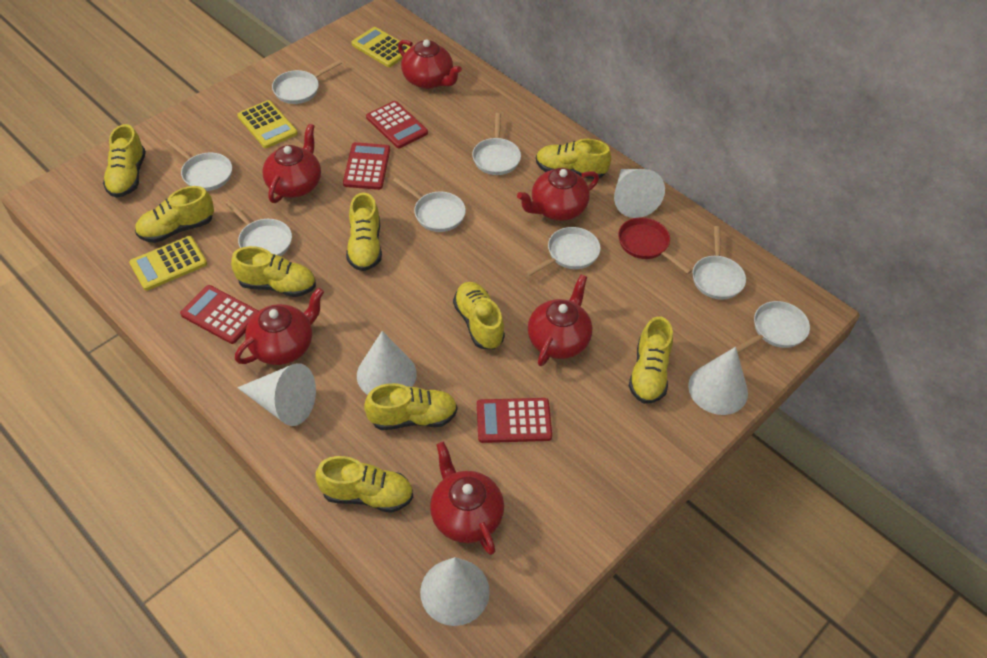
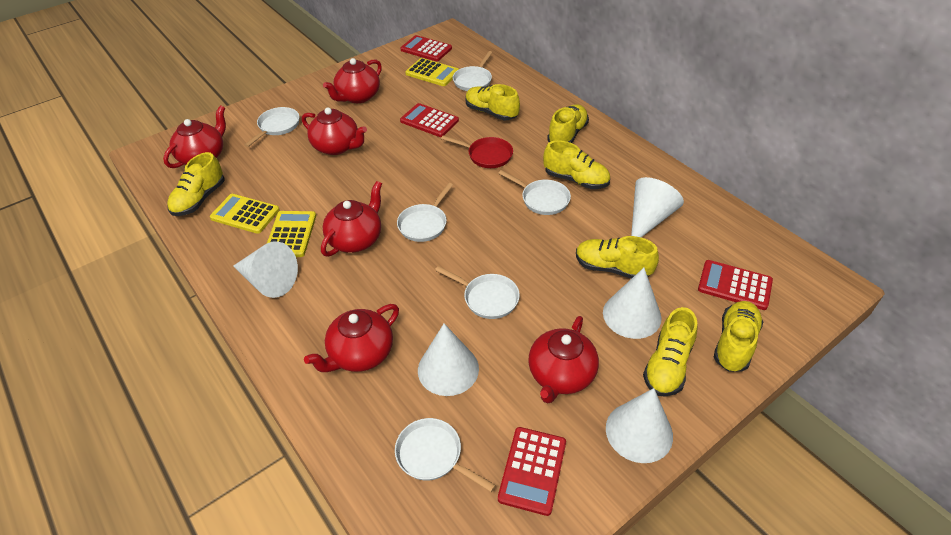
white pan: [165,138,232,191] [225,200,292,256] [272,60,342,104] [393,177,466,232] [472,113,521,175] [525,227,601,276] [692,226,746,300] [736,301,810,353] = 8 -> [244,107,299,147] [395,418,496,492] [397,183,453,242] [435,266,520,319] [453,51,492,91] [498,170,571,215] = 6
yellow shoe: [103,124,146,198] [135,186,214,243] [231,246,316,297] [316,456,413,513] [346,192,382,271] [364,383,457,430] [453,282,505,349] [536,139,611,179] [629,317,673,404] = 9 -> [167,152,224,216] [466,84,520,120] [543,140,610,189] [547,104,589,143] [576,236,659,279] [643,307,697,397] [714,301,763,372] = 7

